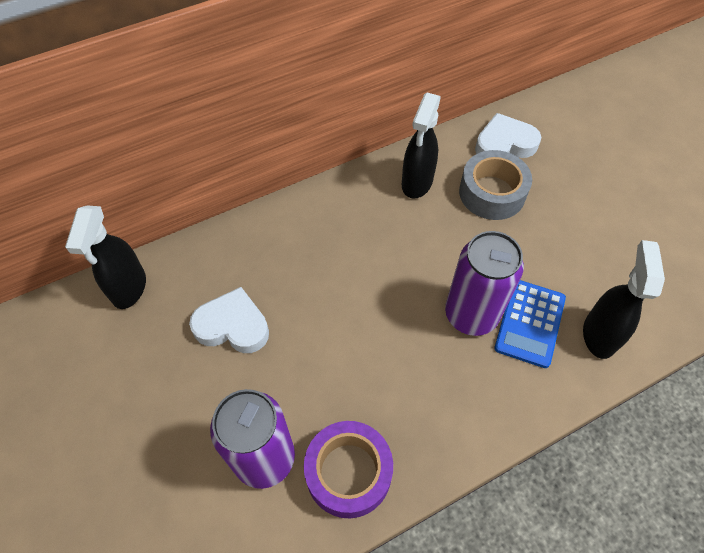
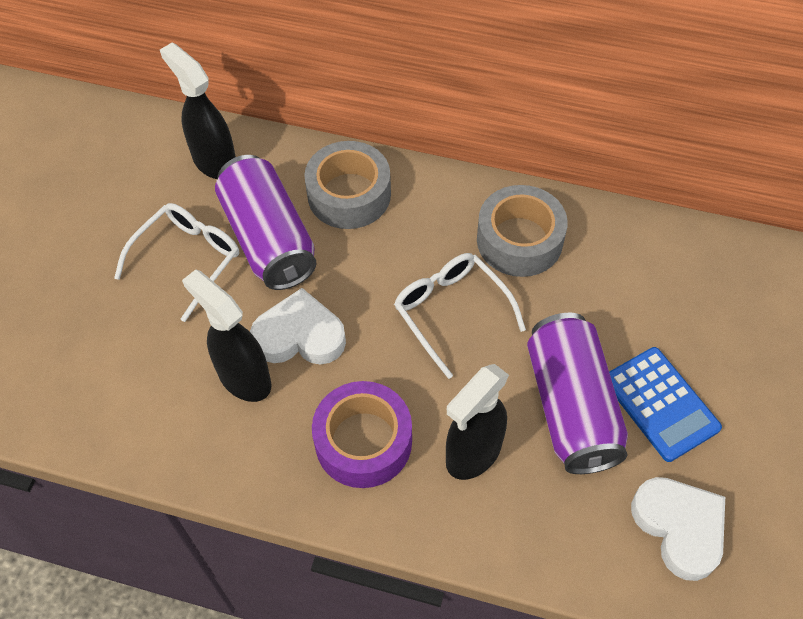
grey tape: [459,150,532,220] = 1 -> [304,141,391,229] [477,185,568,277] = 2
white glasses: none = 0 -> [114,203,239,322] [394,253,526,379] = 2

